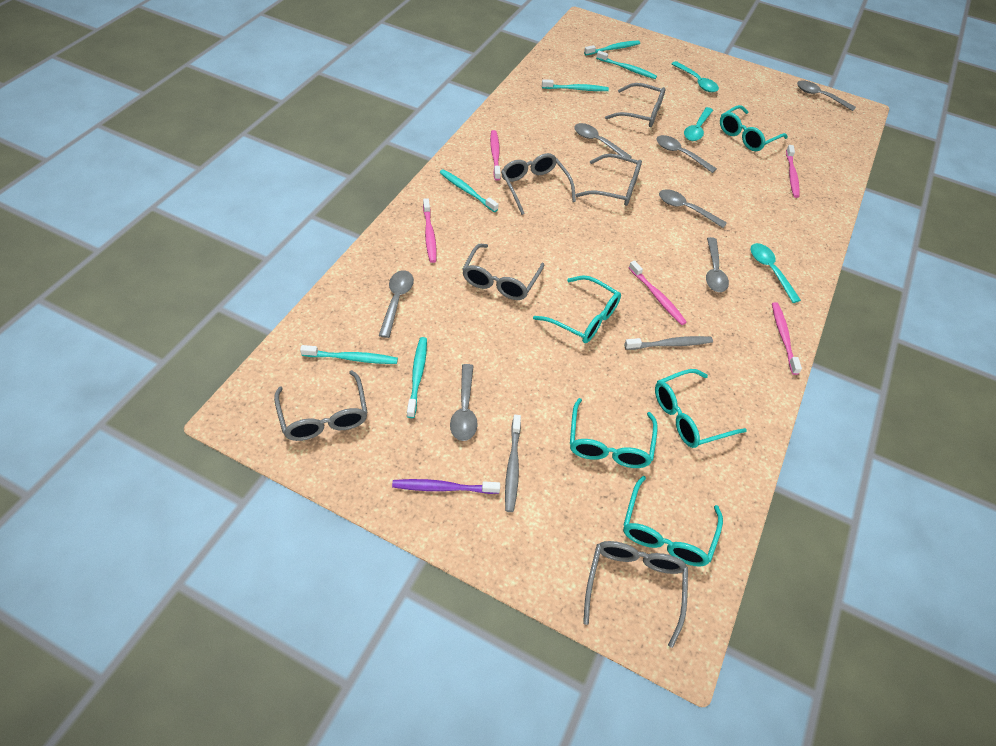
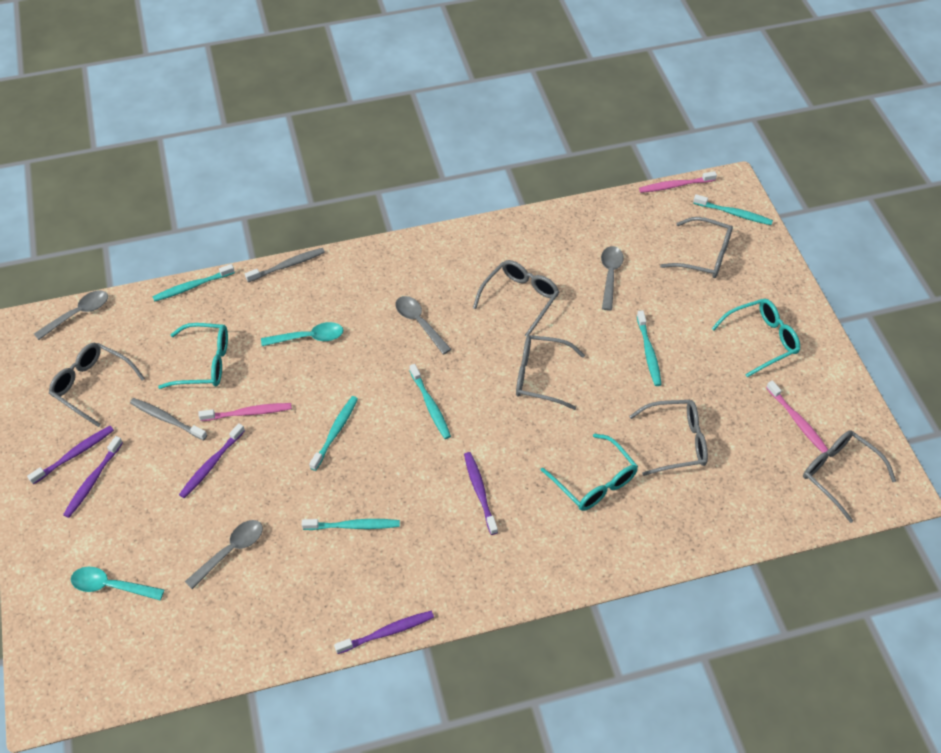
grey spoon: [379,270,414,338] [450,364,477,441] [574,123,632,158] [656,135,717,173] [659,189,727,228] [706,237,729,292] [797,80,856,111] = 7 -> [34,290,108,340] [185,520,263,589] [395,296,451,355] [601,246,624,310] = 4
pink toothbrush: [423,198,437,263] [490,130,501,181] [629,260,687,325] [772,302,802,375] [786,145,800,198] = 5 -> [198,403,292,421] [639,171,717,193] [766,380,828,453] = 3
purple toothbrush: [392,479,500,494] = 1 -> [27,426,114,484] [63,436,123,518] [179,423,245,498] [334,611,434,654] [464,452,498,535] = 5
turquoise glasses: [533,275,621,343] [570,398,658,468] [623,476,723,567] [655,369,747,448] [720,105,788,151] = 5 -> [158,323,228,389] [541,434,638,511] [711,299,800,377] = 3
turquoise spoon: [672,61,719,92] [684,107,713,141] [751,243,801,303] = 3 -> [71,567,165,600] [261,322,343,346] = 2

